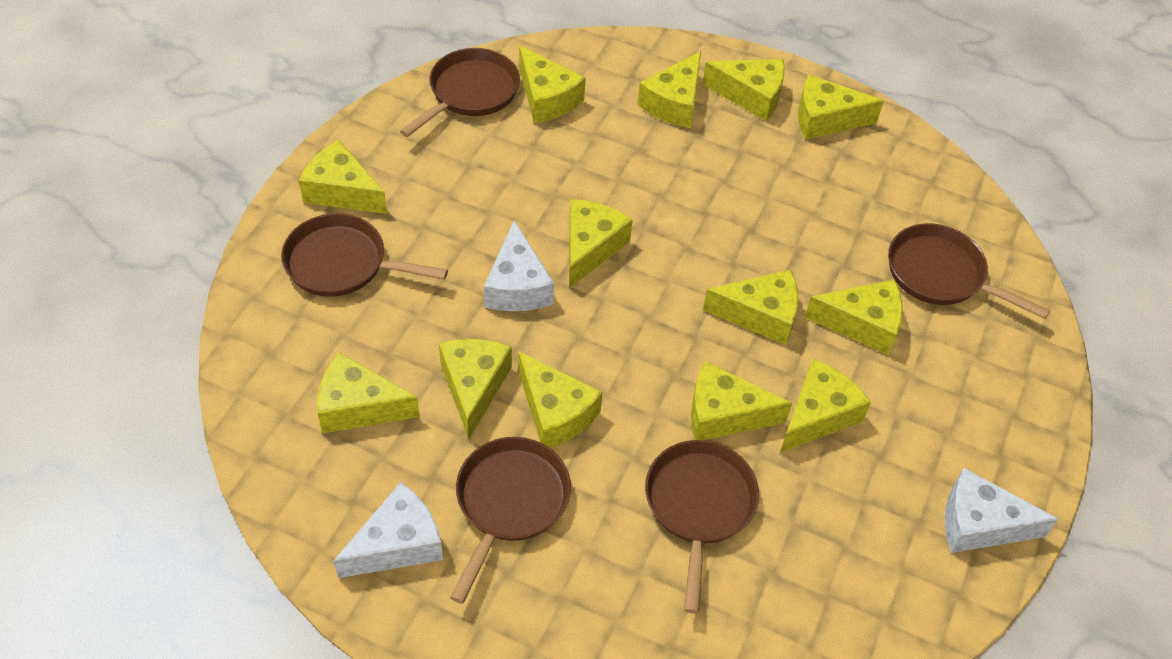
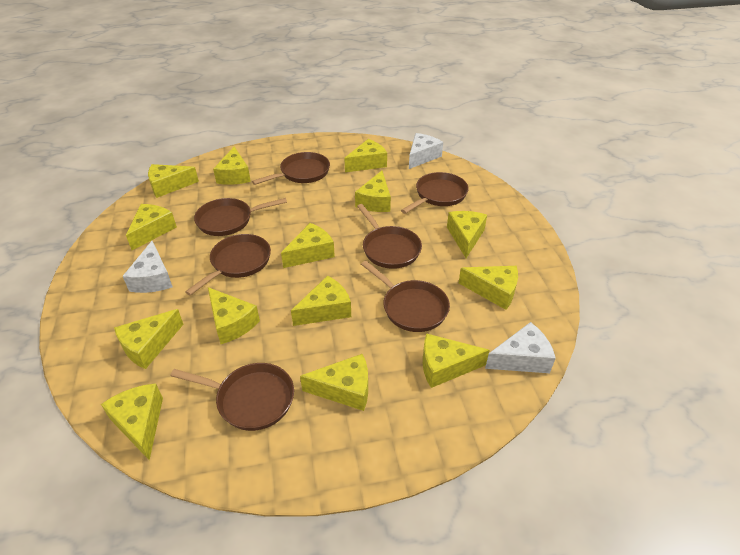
brown pan: [281,213,448,297] [400,48,520,137] [450,437,571,604] [645,440,759,613] [888,223,1050,319] = 5 -> [170,363,294,431] [185,234,271,296] [194,198,287,236] [252,152,330,185] [357,204,422,269] [361,260,450,332] [401,172,469,214] = 7
yellow cheese: [299,140,387,214] [317,352,420,433] [439,339,512,439] [518,351,602,448] [519,46,586,123] [569,199,632,288] [637,51,701,128] [691,361,792,440] [702,59,785,121] [703,269,798,345] [780,359,871,452] [798,74,884,139] [805,279,903,355] = 13 -> [101,383,163,460] [114,309,183,369] [126,204,177,250] [148,164,199,198] [208,287,260,344] [213,146,251,185] [281,223,335,268] [291,275,351,326] [300,354,368,411] [344,139,387,172] [355,171,391,212] [423,333,490,388] [447,211,487,258] [459,266,518,310] = 14

